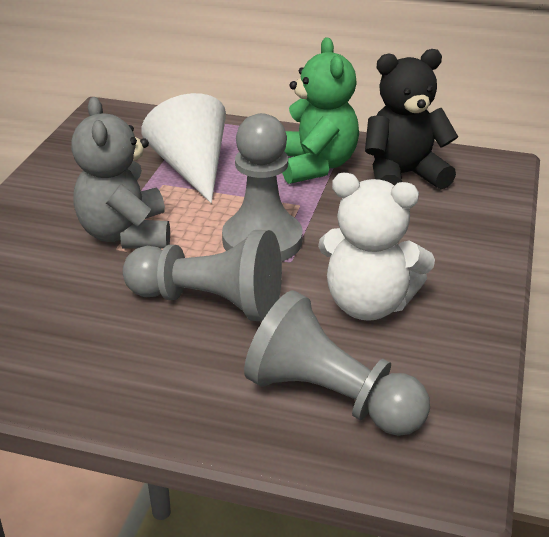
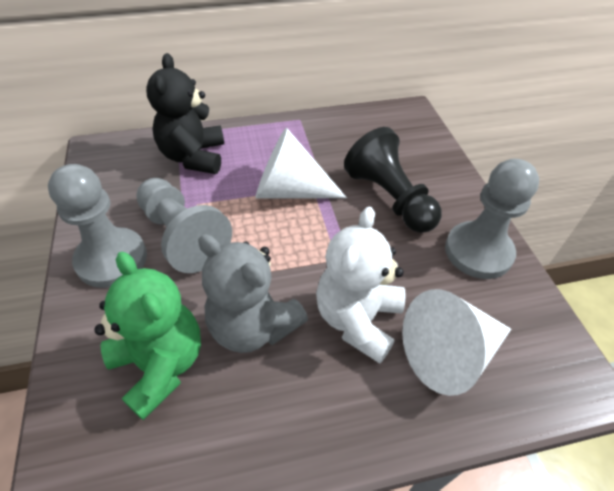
black pawn: none = 0 -> [344,127,442,233] = 1
white cone: [141,93,226,203] = 1 -> [256,128,347,199] [402,289,511,396] = 2

